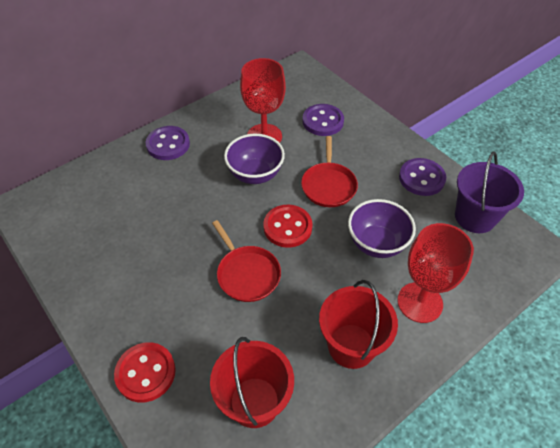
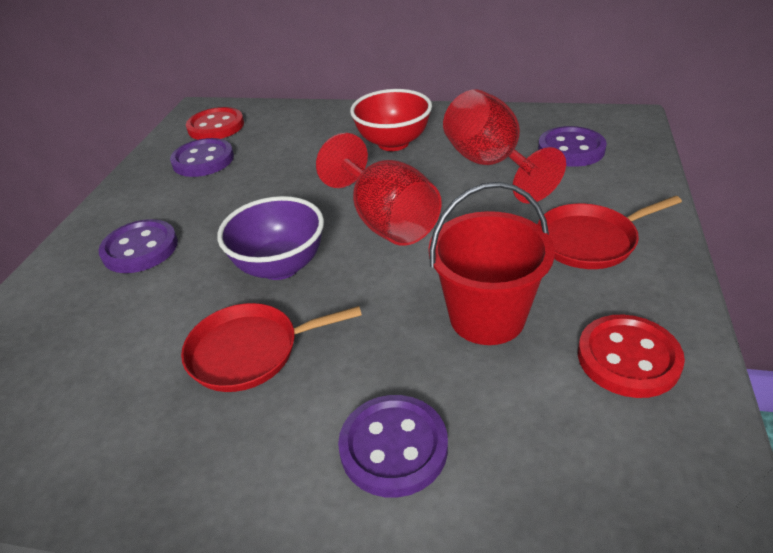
purple bowl: [224,134,285,184] [348,199,416,258] = 2 -> [217,196,324,280] = 1
purple bucket: [455,152,524,233] = 1 -> none = 0
purple button: [145,126,190,160] [302,104,344,136] [399,158,446,196] = 3 -> [98,219,178,273] [170,138,234,177] [338,395,448,498] [538,126,607,167] = 4
red bowl: none = 0 -> [350,89,432,151] = 1
red bucket: [210,337,294,428] [319,280,398,369] = 2 -> [428,182,555,345] = 1

